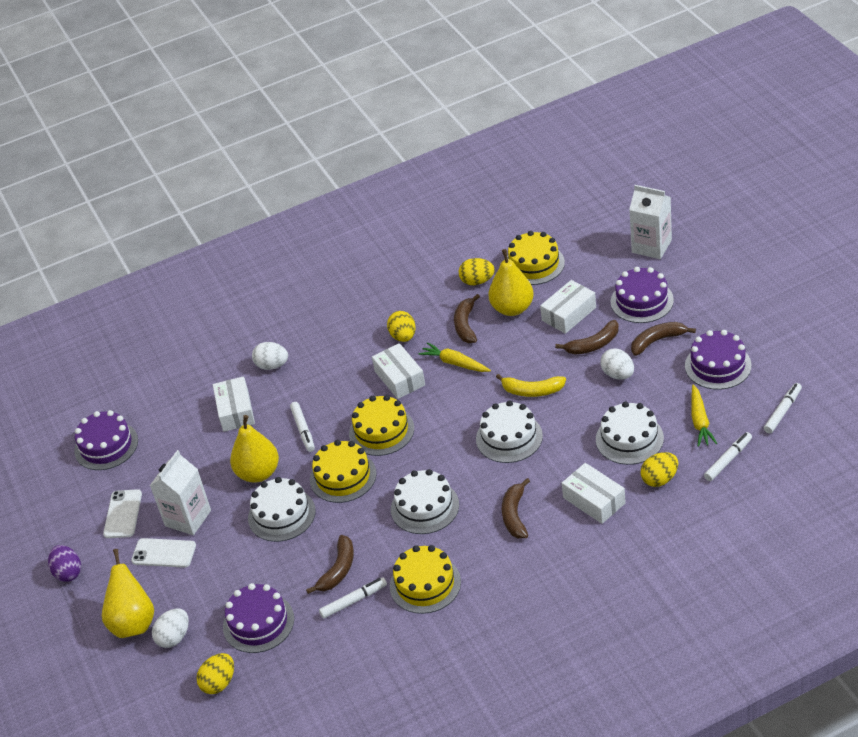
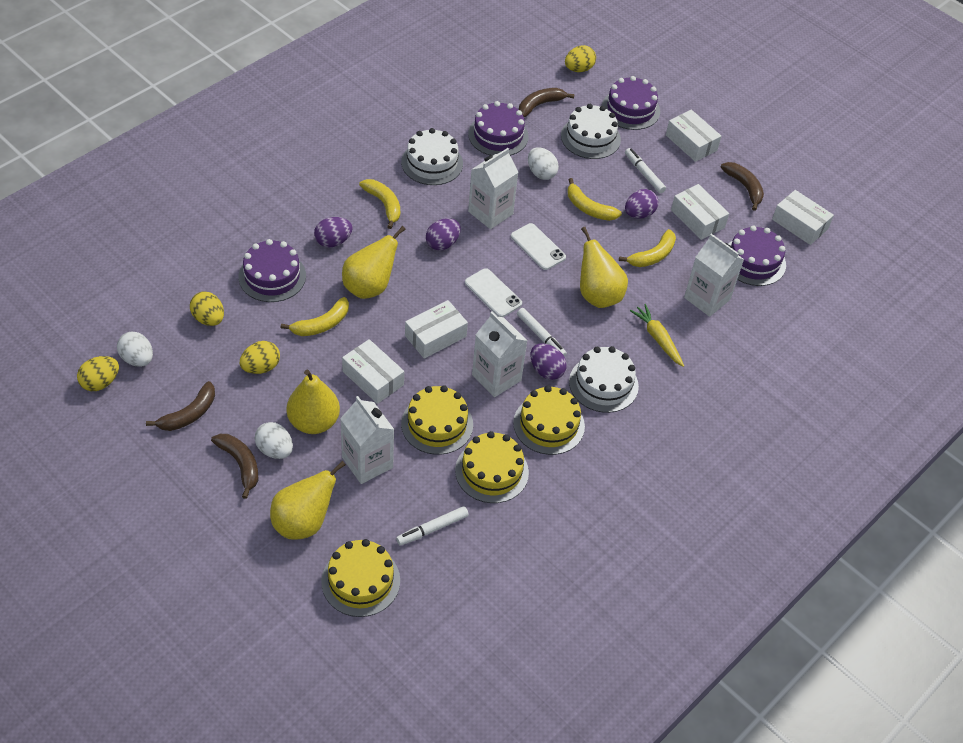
brown banana: [306,535,354,594] [454,294,480,343] [502,478,530,539] [555,320,619,355] [631,322,696,356] = 5 -> [146,381,215,431] [211,434,258,499] [519,88,575,117] [720,162,764,211] = 4
purple egg: [48,545,81,582] = 1 -> [314,217,353,247] [426,218,461,250] [530,344,567,380] [625,189,658,218] = 4
white box: [213,376,255,432] [372,343,425,399] [540,280,596,334] [562,463,626,524] = 4 -> [342,339,404,404] [405,300,468,359] [666,110,721,162] [671,184,729,240] [772,190,834,245] = 5
white cake: [248,477,316,542] [391,469,459,534] [476,400,543,463] [596,402,664,465] = 4 -> [401,128,463,185] [561,104,621,159] [569,346,639,413] = 3
white carton: [150,450,211,535] [629,185,672,259] = 2 -> [340,396,394,484] [468,148,518,229] [472,312,527,397] [684,234,744,317] = 4
white marker: [290,402,315,452] [319,577,387,619] [704,432,752,481] [764,383,802,433] = 4 -> [396,506,469,545] [517,308,567,357] [625,148,666,193] = 3
yellow banana: [496,374,566,397] = 1 -> [281,297,349,336] [359,179,400,229] [567,178,622,221] [619,229,676,267] = 4
yellow carrot: [419,342,491,372] [691,385,717,447] = 2 -> [630,304,684,367] = 1
yellow pear: [102,549,154,638] [230,415,279,483] [488,249,534,316] = 3 -> [270,461,346,540] [287,370,340,434] [342,226,406,299] [580,227,628,308] = 4

